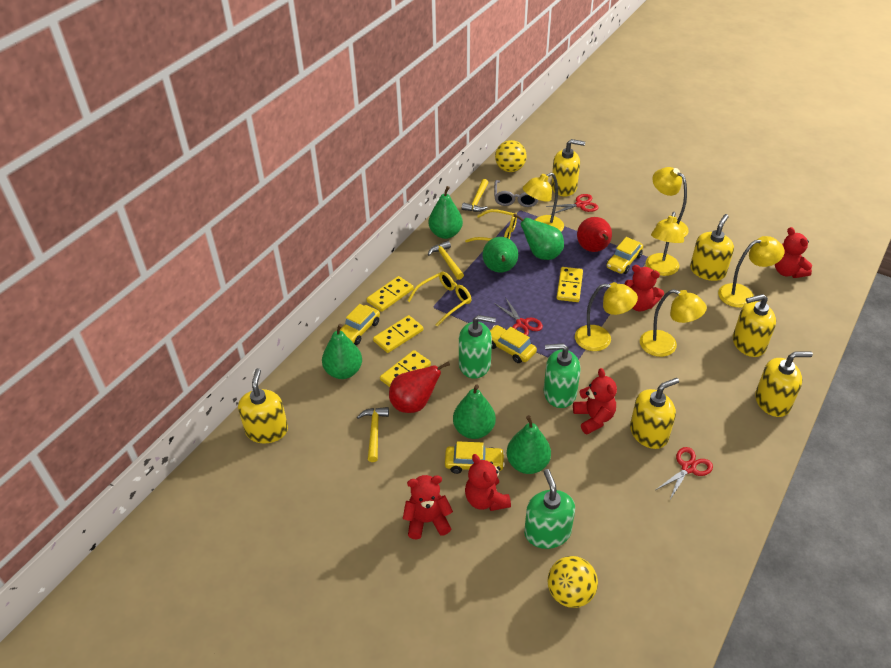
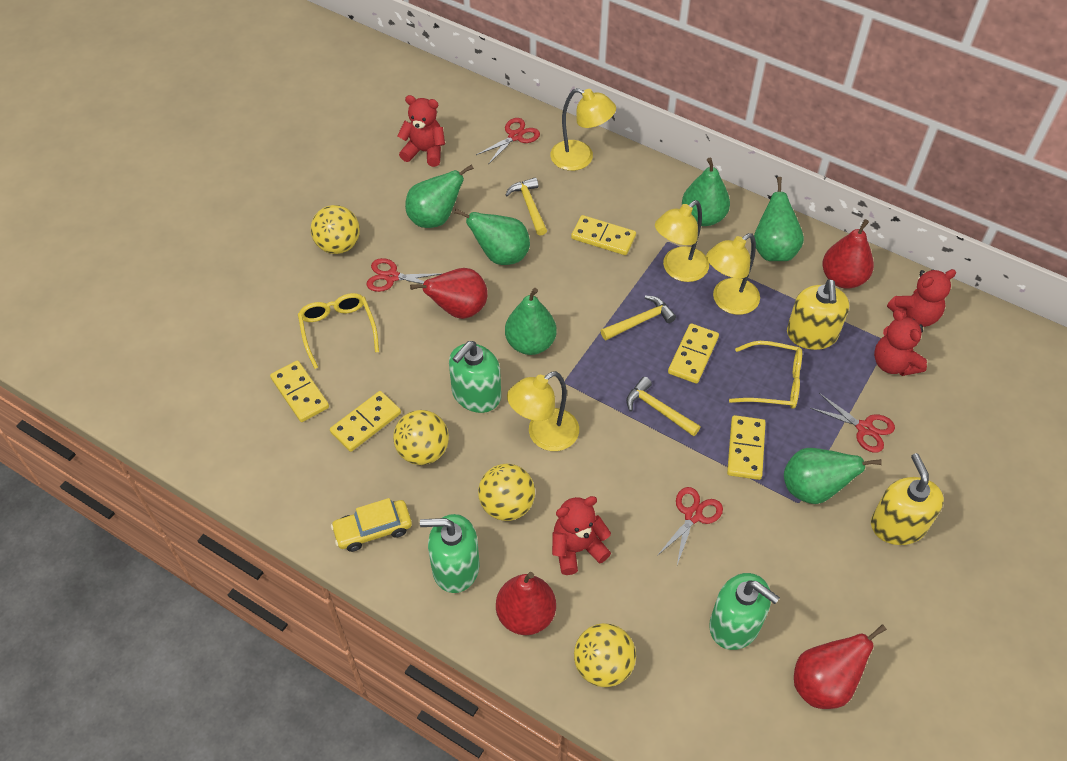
grey glasses: [494,180,538,207] = 1 -> none = 0
red pear: [389,361,450,413] [577,217,612,252] = 2 -> [410,268,488,319] [496,572,556,635] [794,624,887,709] [822,219,874,289] = 4
red scissors: [494,297,543,336] [546,194,598,215] [656,447,713,501] = 3 -> [366,258,443,292] [476,118,540,163] [657,487,723,565] [811,393,895,453] = 4
red teddy bear: [403,475,453,539] [465,454,511,511] [573,368,617,435] [625,265,664,311] [775,227,812,278] = 5 -> [397,95,445,167] [552,496,611,575] [874,310,927,376] [887,269,956,327] = 4
yellow ball: [495,140,527,172] [547,556,598,608] = 2 -> [311,205,360,254] [393,410,449,465] [478,464,535,521] [574,623,636,687] = 4
yellow car: [340,304,380,345] [445,441,505,474] [490,325,537,363] [606,237,643,274] = 4 -> [331,498,412,552] = 1
yellow domino: [367,276,414,312] [373,315,423,353] [380,350,431,387] [557,267,583,302] = 4 -> [270,360,329,422] [330,391,401,452] [571,215,636,255] [668,323,719,384] [727,415,766,480] = 5
yellow lamp: [523,173,564,232] [575,282,638,351] [640,289,707,357] [646,212,684,276] [653,167,689,237] [718,236,785,308] = 6 -> [507,371,579,451] [550,88,616,171] [655,200,709,282] [706,233,760,315] = 4
yellow soap dispenser: [238,368,288,444] [551,139,585,196] [630,378,679,449] [690,214,734,281] [733,294,776,357] [755,352,813,417] = 6 -> [787,279,849,350] [871,453,944,545] = 2

